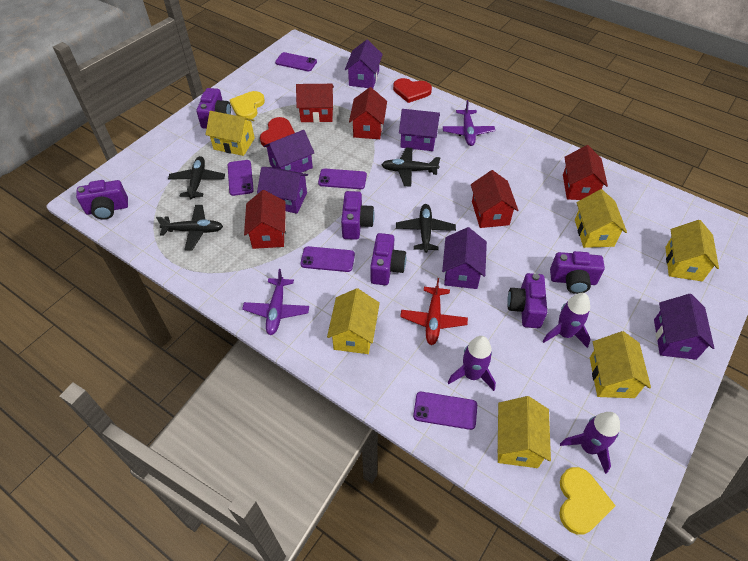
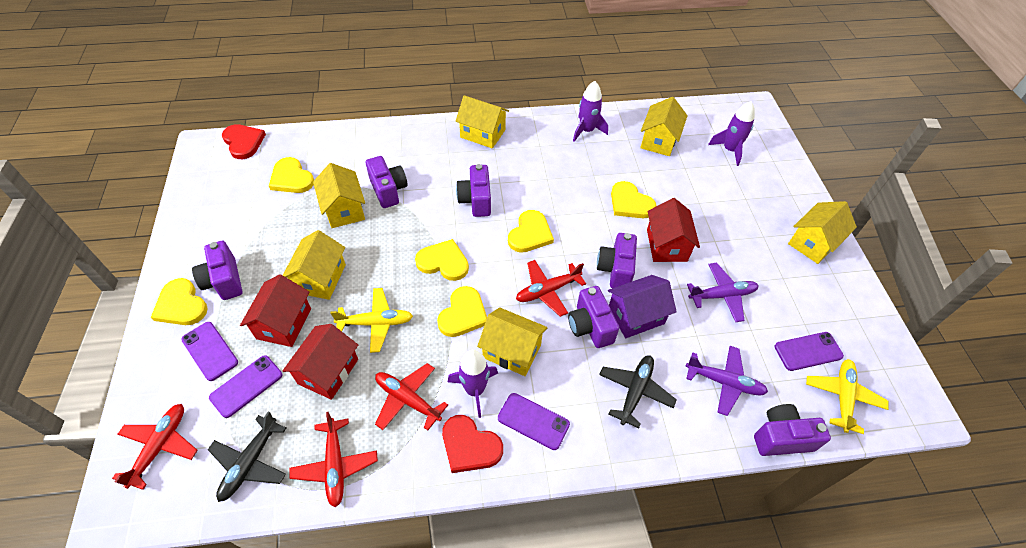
black plane: [156,205,223,251] [168,156,225,199] [381,148,440,187] [396,204,456,253] = 4 -> [207,411,286,502] [599,355,677,428] = 2
purple house: [257,167,308,214] [263,130,314,173] [345,40,383,88] [399,109,440,151] [442,227,487,289] [654,294,714,360] = 6 -> [608,275,677,338] = 1
purple phone: [228,160,254,196] [275,52,317,71] [300,246,355,272] [318,169,367,189] [413,392,477,430] = 5 -> [181,322,238,381] [209,355,283,418] [498,393,570,450] [775,332,844,371] = 4
red house: [244,190,286,249] [296,84,334,123] [349,87,387,139] [471,170,518,228] [563,145,608,200] = 5 -> [240,274,311,347] [283,324,358,400] [647,198,700,262] = 3
red plane: [400,278,468,345] = 1 -> [112,404,197,490] [289,412,378,508] [375,363,448,430] [516,260,586,317] = 4
yellow heart: [230,91,265,119] [559,467,616,535] = 2 -> [151,278,208,325] [269,157,314,193] [415,239,469,281] [437,286,487,337] [508,210,554,253] [611,181,657,218] = 6
yellow plane: none = 0 -> [330,288,413,353] [806,359,888,434] = 2

